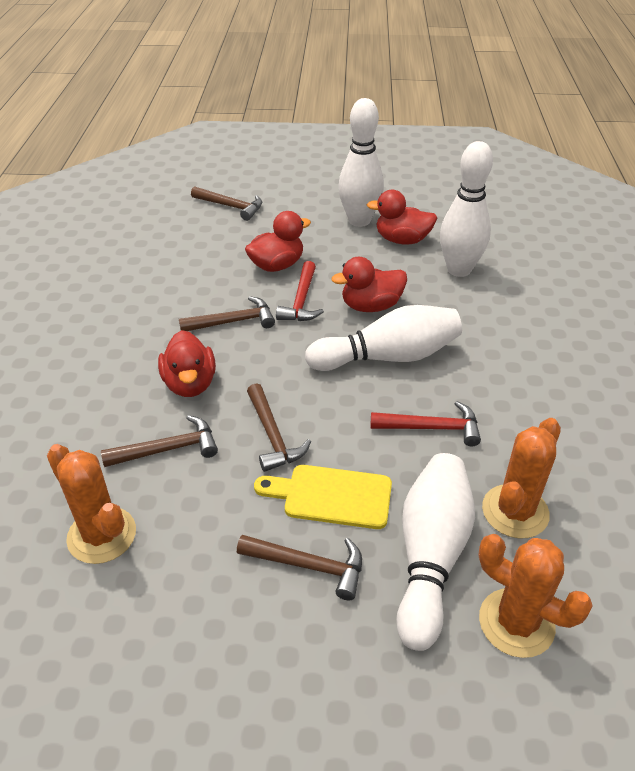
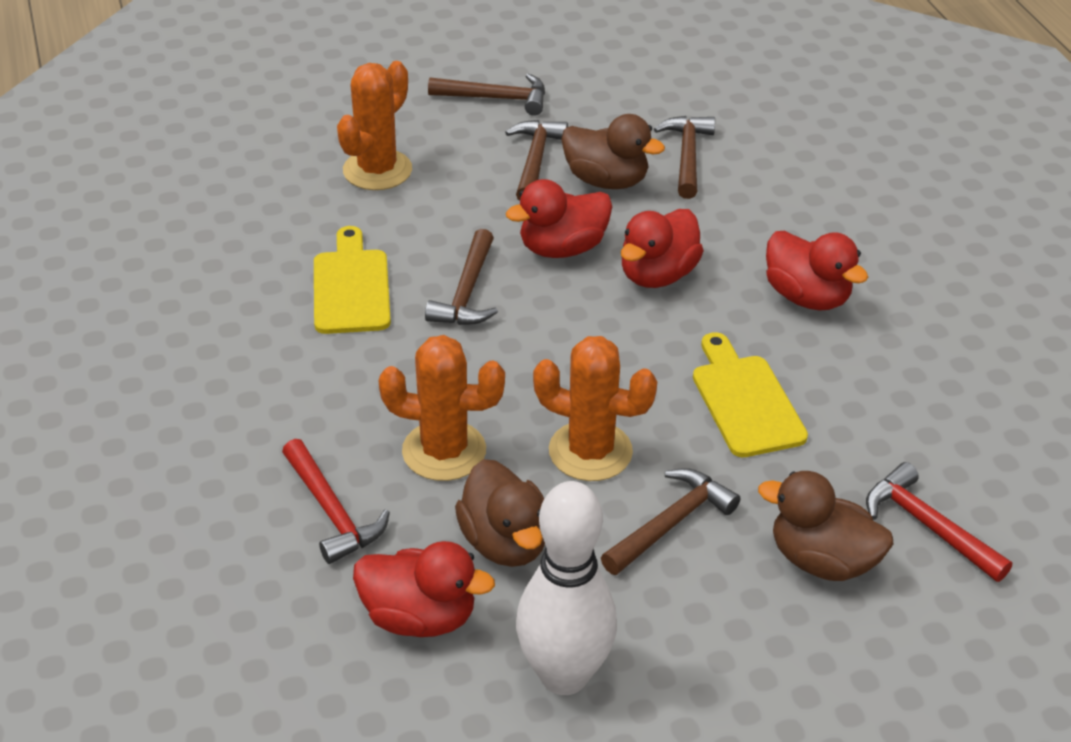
brown duck: none = 0 -> [455,459,545,567] [561,114,665,189] [758,471,893,581] = 3
white bowling pin: [305,305,462,371] [338,98,384,227] [396,453,475,651] [440,141,493,277] = 4 -> [516,481,617,695] = 1
yellow cutting board: [254,465,392,529] = 1 -> [314,226,391,334] [693,332,808,457] = 2

